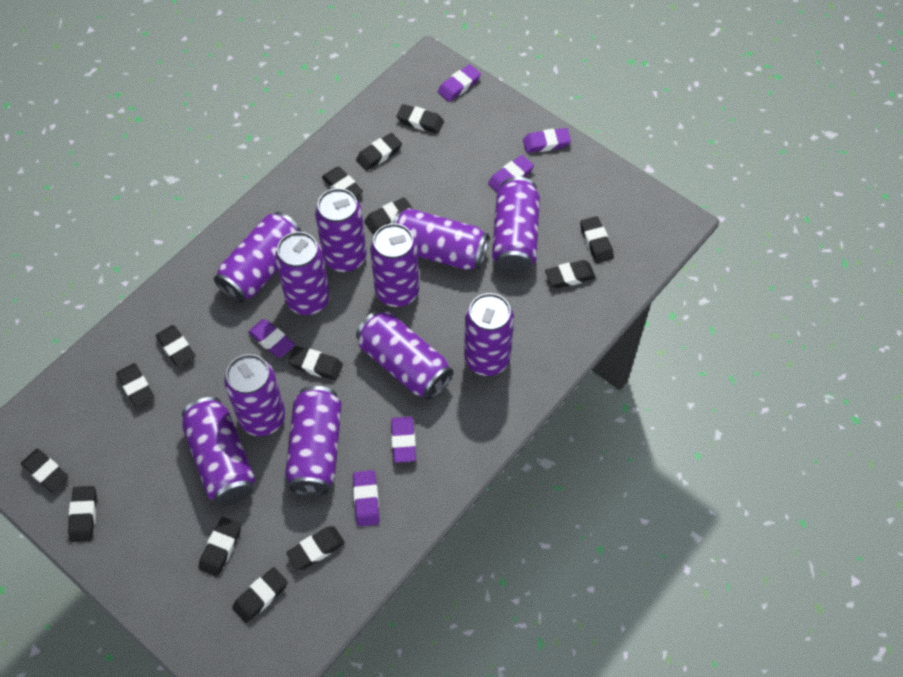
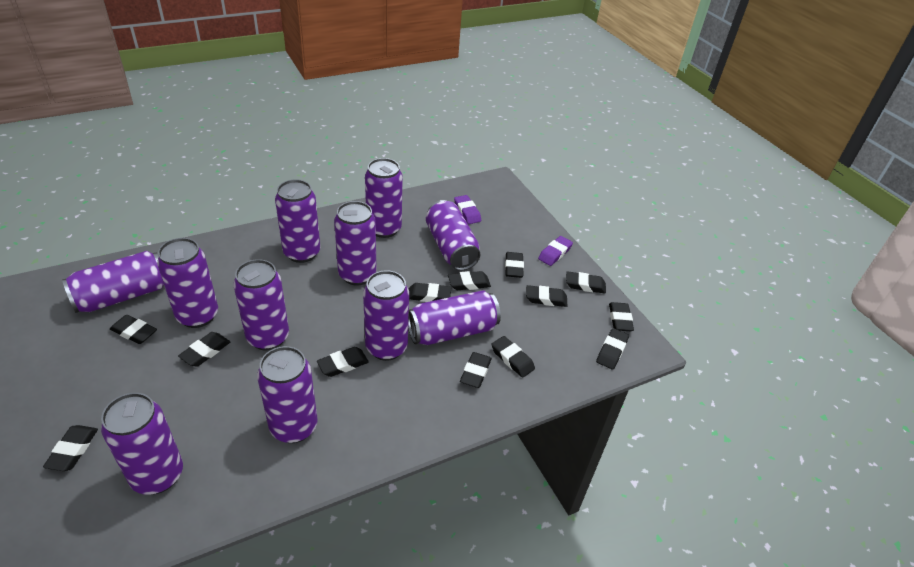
black eraser: [21,449,68,492] [68,486,97,542] [116,363,154,407] [156,325,195,367] [199,517,241,577] [232,567,288,623] [286,526,345,570] [288,346,343,380] [322,167,363,197] [356,133,402,171] [364,197,413,234] [396,104,444,134] [545,260,596,288] [580,216,614,263] = 14 -> [43,425,98,471] [110,315,157,344] [178,332,230,367] [317,347,369,377] [409,283,452,302] [448,271,491,290] [460,352,492,388] [491,336,535,378] [505,252,524,278] [526,285,567,307] [566,271,606,294] [596,328,629,369] [609,302,634,331] = 13
purple eraser: [248,319,295,358] [353,470,380,526] [391,417,416,463] [438,64,481,102] [488,155,534,193] [523,128,571,153] = 6 -> [454,195,481,224] [538,236,573,266] = 2

